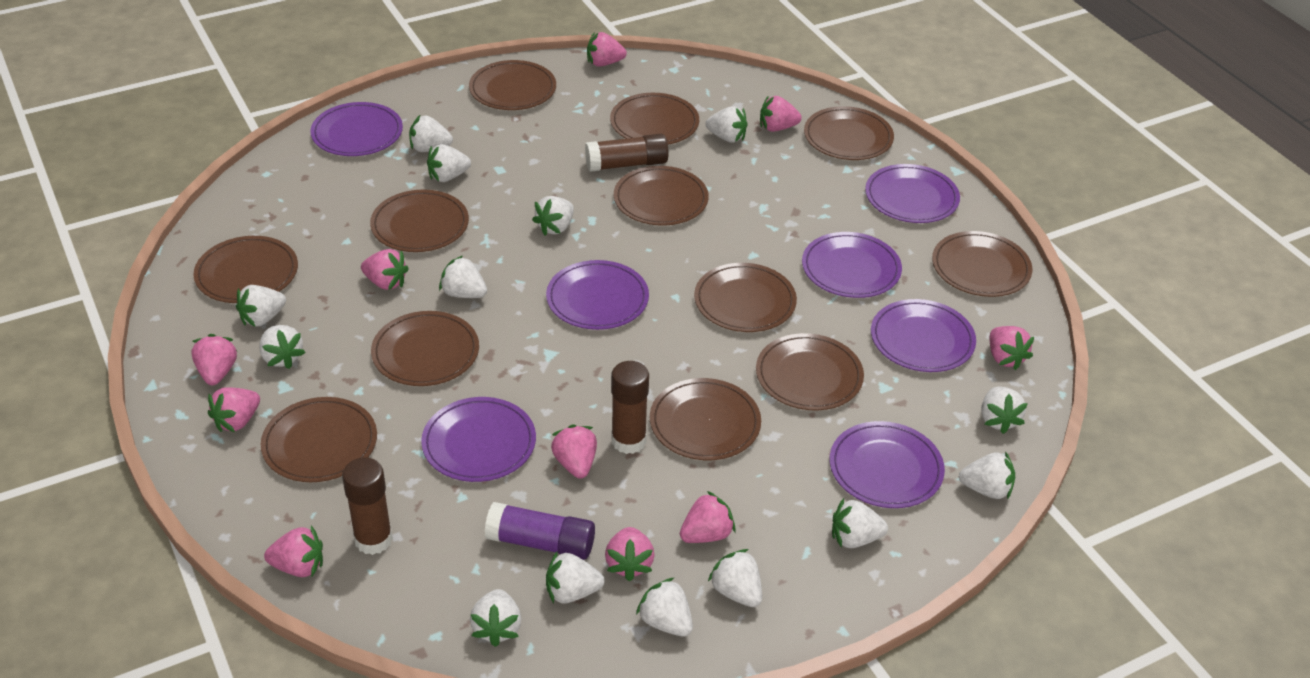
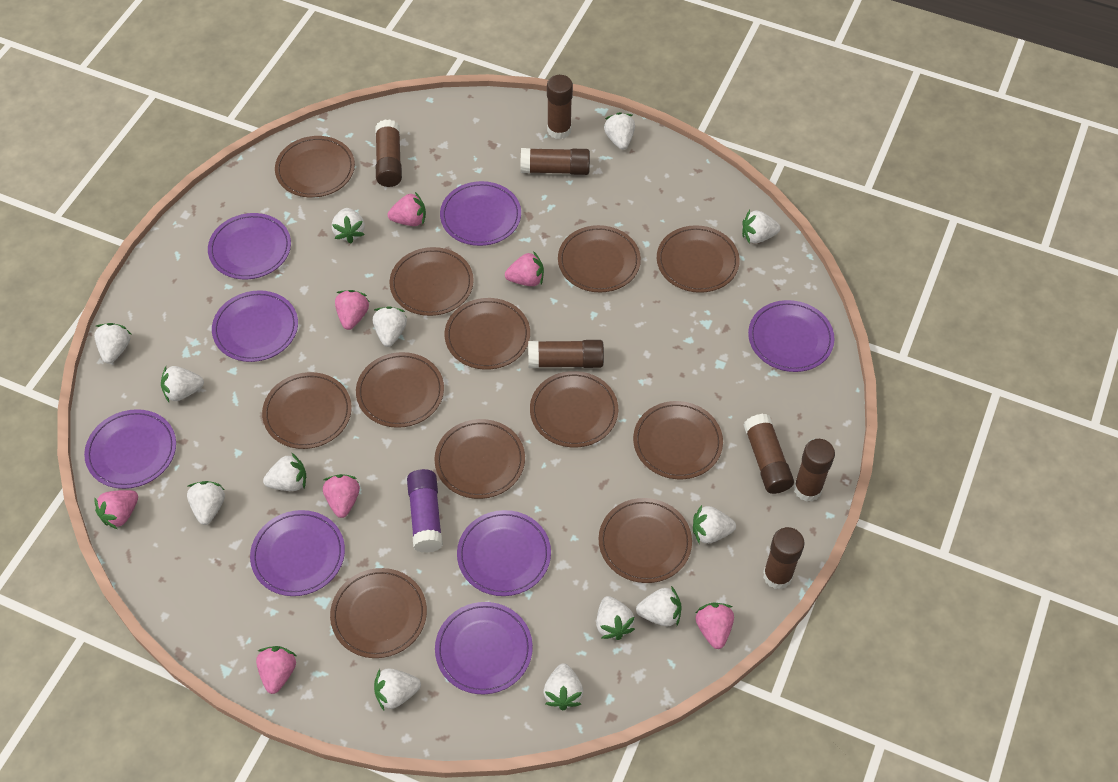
brown glue stick: [342,457,393,555] [585,134,669,172] [611,361,649,454] = 3 -> [375,119,402,187] [521,148,590,175] [528,340,604,368] [547,75,573,139] [744,414,794,494] [763,527,805,589] [794,439,835,502] = 7
pink strawberry: [191,334,237,385] [208,387,260,432] [264,525,323,577] [361,249,409,290] [551,424,597,479] [587,32,627,67] [605,527,654,581] [680,491,736,543] [760,95,802,132] [990,326,1034,370] = 10 -> [94,490,138,529] [256,646,296,694] [323,474,360,518] [335,290,369,330] [388,192,426,226] [505,251,544,286] [696,603,734,649] = 7
purple plate: [310,102,403,156] [421,397,536,482] [546,260,649,330] [802,232,902,298] [830,421,945,508] [865,164,960,223] [871,299,976,372] = 7 -> [84,409,176,489] [208,213,291,279] [212,290,298,362] [250,510,345,596] [435,602,533,694] [440,181,521,246] [457,510,551,596] [748,300,835,372] = 8
white strawberry: [236,285,286,327] [259,325,306,369] [409,115,453,152] [427,144,471,182] [439,256,487,298] [470,589,522,647] [532,196,574,235] [546,551,605,604] [636,578,693,637] [705,106,747,143] [708,549,762,607] [832,498,888,548] [959,451,1015,500] [981,387,1028,434] = 14 -> [94,323,131,364] [161,366,204,402] [187,481,225,525] [263,453,306,491] [332,208,365,244] [373,306,407,347] [374,668,421,710] [543,663,583,710] [596,596,635,640] [604,112,635,150] [636,586,682,626] [693,505,736,544] [742,210,780,244] = 13

